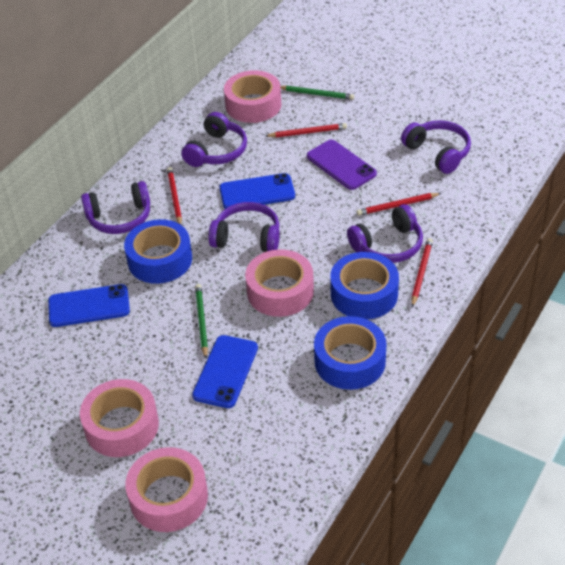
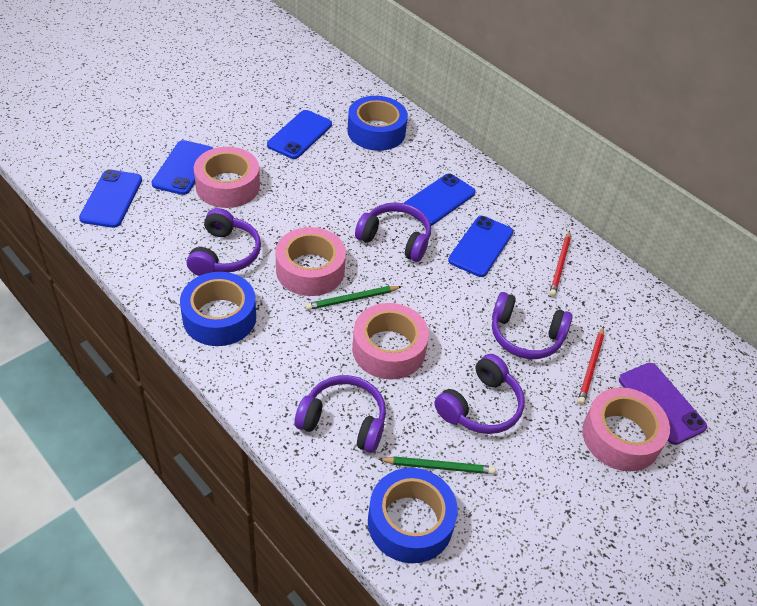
blue phone: [48,284,130,327] [192,335,258,408] [219,173,295,209] = 3 -> [79,169,142,228] [151,140,213,195] [267,110,332,159] [404,173,475,226] [448,216,513,277] = 5
red pencil: [167,167,182,225] [266,123,347,138] [356,193,442,216] [411,238,433,307] = 4 -> [549,231,571,297] [578,326,604,405] = 2

